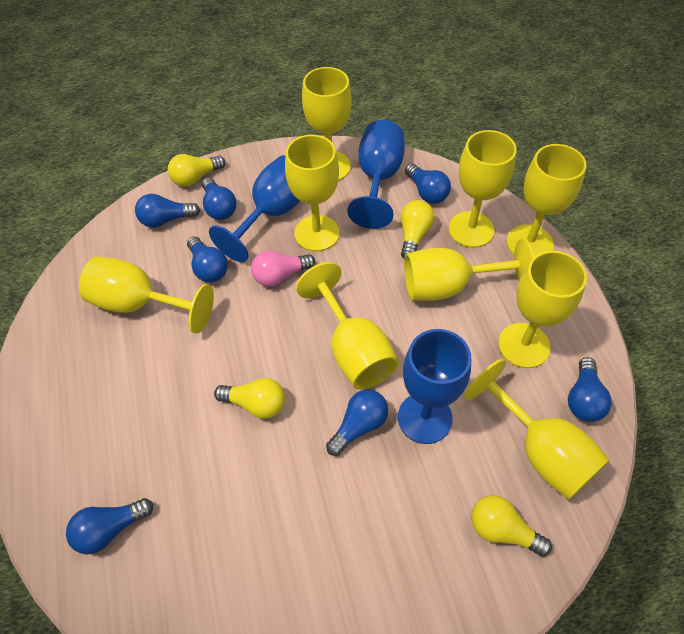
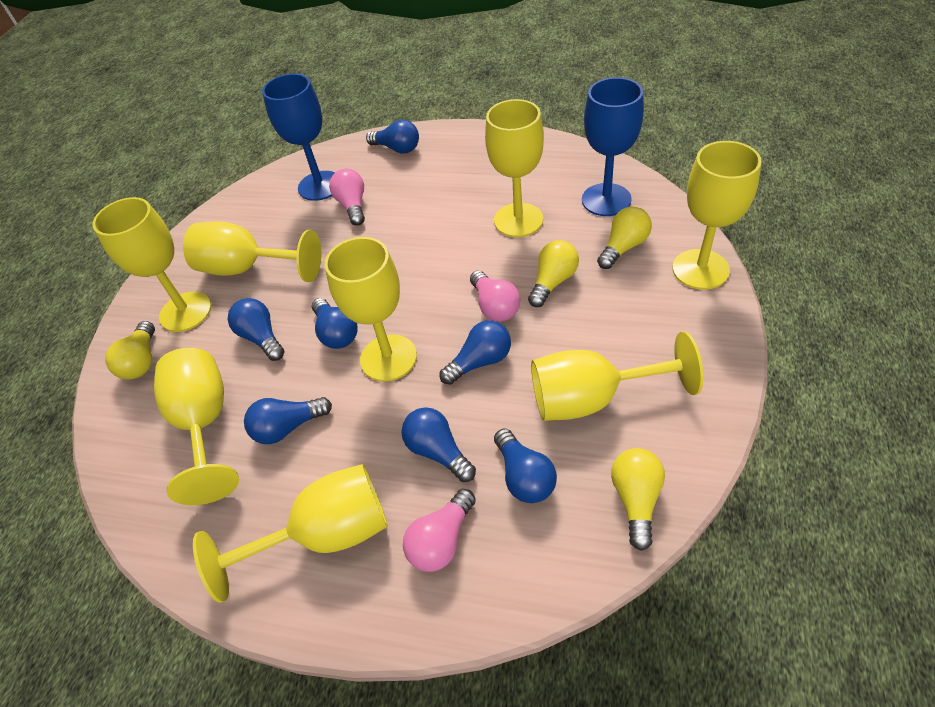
blue goblet: [209,155,300,262] [347,120,405,229] [398,329,471,444] = 3 -> [262,74,335,201] [582,77,644,216] = 2
pink light bulb: [251,251,315,287] = 1 -> [329,169,365,225] [403,489,476,572] [470,271,521,322] = 3
yellow goblet: [79,256,214,334] [285,135,340,252] [296,262,399,390] [302,67,352,181] [404,239,534,301] [449,130,517,248] [464,359,610,500] [498,251,587,368] [506,144,587,257] = 9 -> [92,197,211,332] [154,348,239,505] [183,221,321,282] [193,464,388,603] [325,237,417,381] [485,99,544,237] [531,331,703,421] [673,141,762,290] = 8

